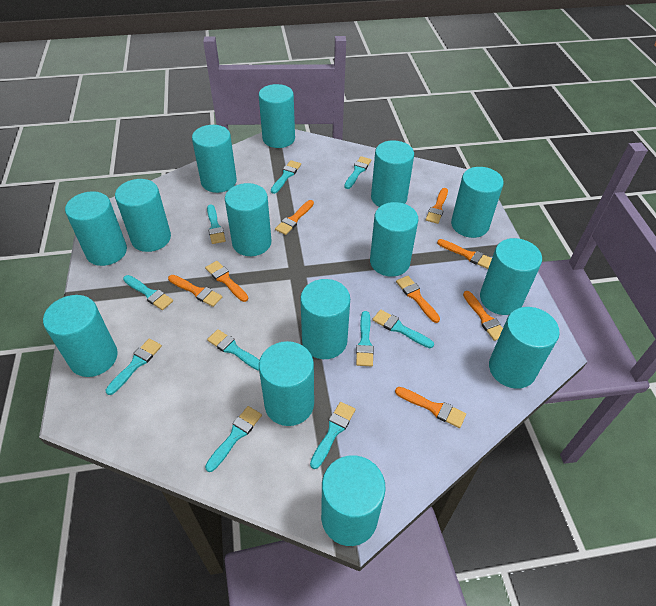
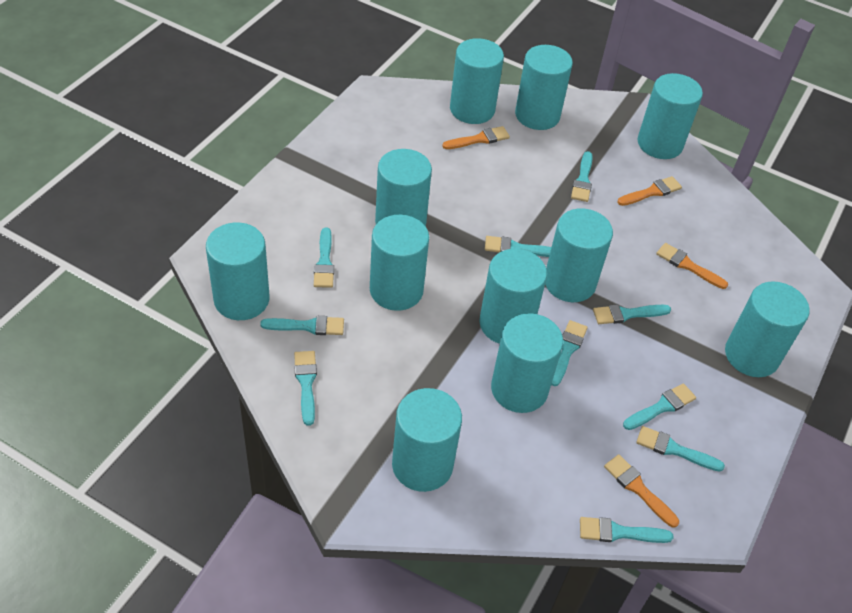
orange brush: [168,275,222,307] [205,261,248,302] [275,200,314,235] [395,387,466,428] [396,276,440,323] [426,188,448,224] [437,239,492,269] [463,291,503,341] = 8 -> [442,126,510,149] [604,454,679,528] [618,176,682,206] [656,243,728,289] = 4
turquoise cylinder: [43,295,118,377] [65,191,127,266] [115,179,171,252] [192,125,237,193] [225,183,272,256] [259,84,295,148] [259,341,314,426] [300,279,350,359] [321,455,386,546] [370,202,418,277] [371,140,414,207] [451,167,504,238] [480,238,542,315] [489,307,560,389] = 14 -> [206,223,269,320] [370,215,429,311] [375,149,432,227] [392,388,462,492] [450,38,504,124] [479,249,547,344] [491,313,563,413] [515,45,573,130] [545,208,613,302] [638,73,703,159] [725,281,810,377] = 11

